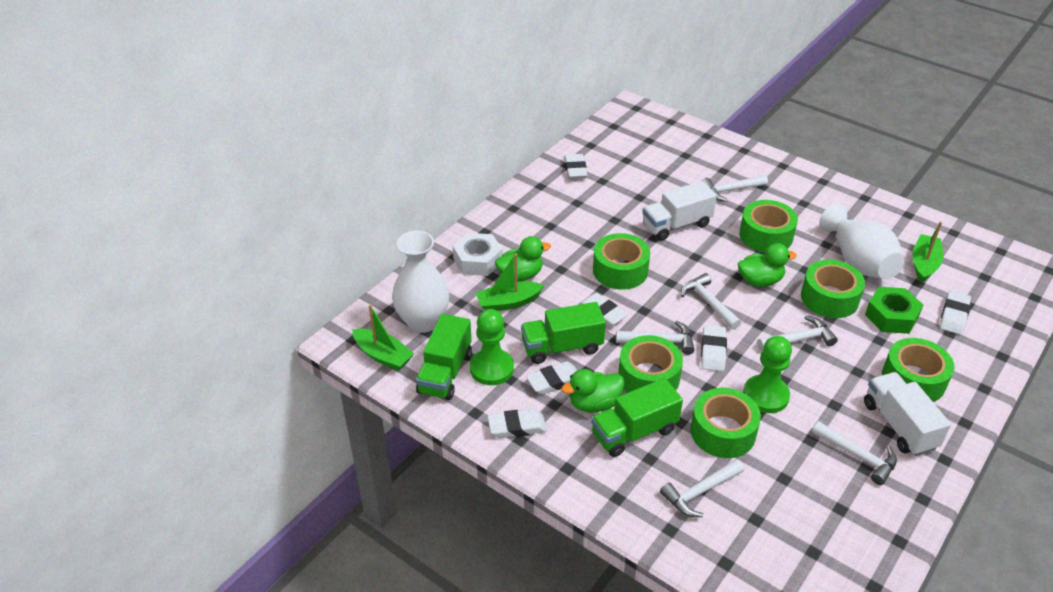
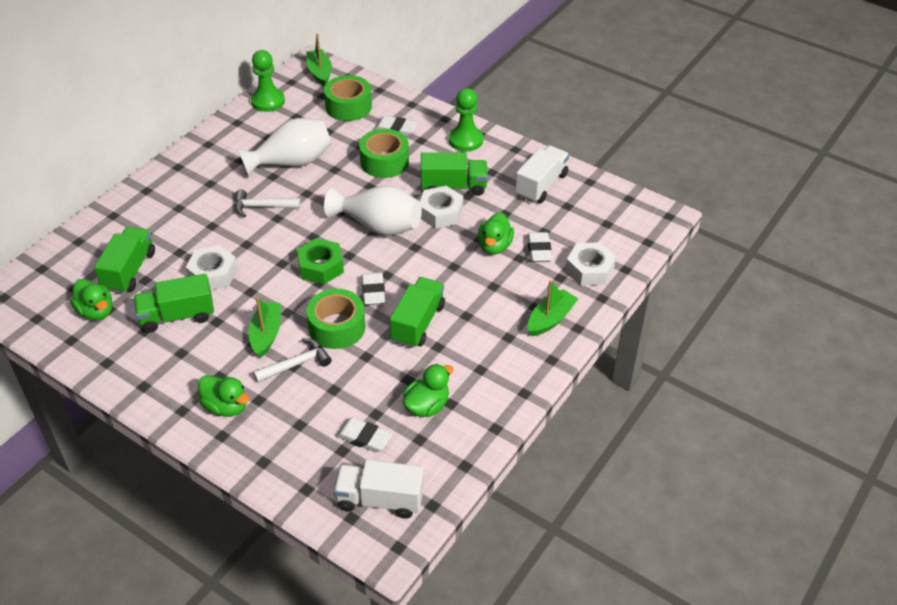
green duck: [495,236,551,281] [561,369,624,412] [738,243,797,287] = 3 -> [70,279,113,320] [198,375,250,417] [402,364,453,417] [478,212,514,255] = 4
green tape: [593,233,650,290] [618,335,683,393] [690,388,761,458] [739,200,798,253] [801,260,865,318] [882,338,954,402] = 6 -> [306,289,365,349] [324,75,372,121] [359,129,409,178] = 3
green truck: [416,314,472,400] [521,302,606,364] [591,378,683,457] = 3 -> [94,227,155,294] [134,274,214,333] [389,277,445,348] [421,152,488,196] = 4
white eraser: [488,409,547,438] [526,362,577,395] [564,154,587,179] [578,293,628,327] [701,325,727,371] [940,291,971,335] = 6 -> [336,417,392,452] [362,272,385,305] [374,116,417,137] [528,232,552,262] = 4
white hammer: [616,321,695,355] [660,459,744,517] [681,273,741,329] [702,175,768,202] [758,315,838,351] [812,421,897,485] = 6 -> [234,189,301,217] [253,338,332,383] = 2
white nut: [453,233,502,276] = 1 -> [186,245,238,290] [420,186,463,229] [565,242,616,286] = 3

